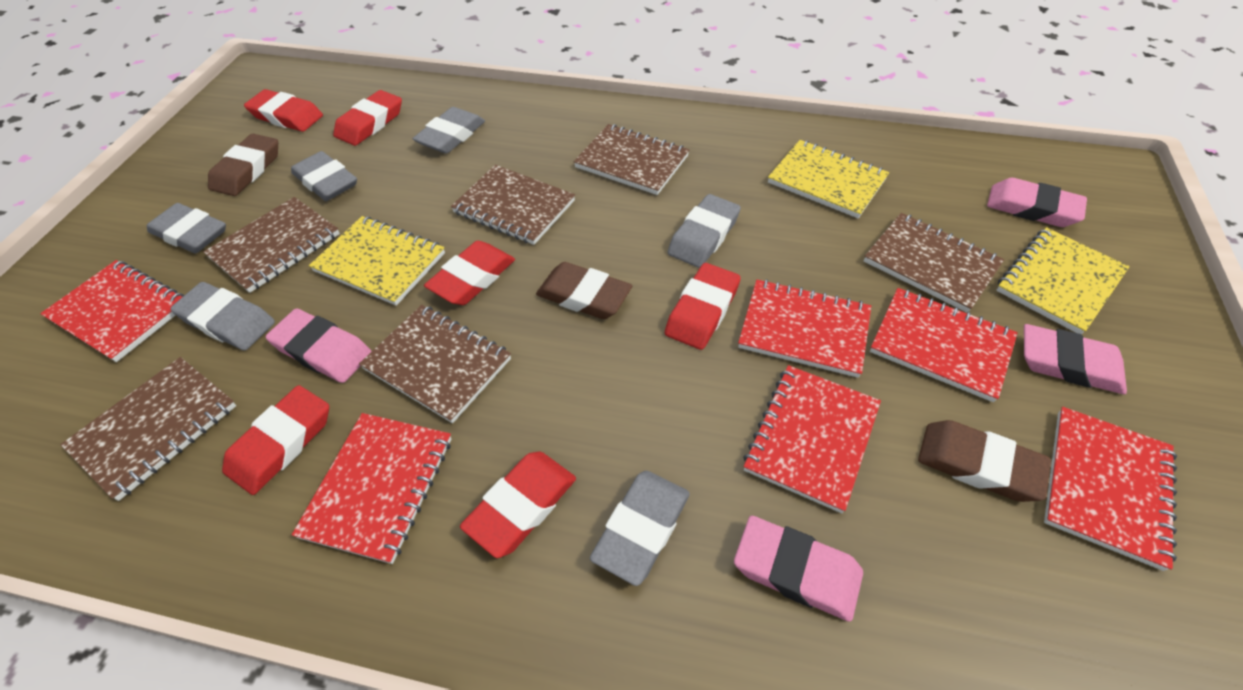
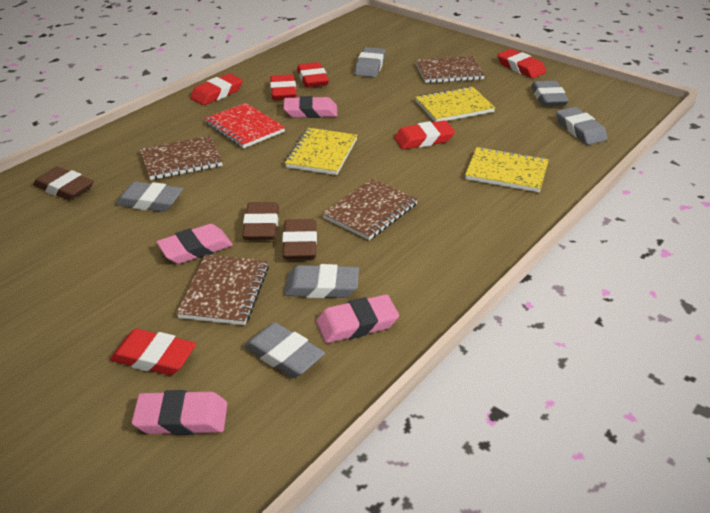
brown notebook: [60,357,236,501] [203,197,340,293] [359,305,511,423] [451,165,575,245] [574,124,689,195] [864,213,1004,312] = 6 -> [140,136,223,180] [176,255,269,325] [322,179,418,240] [416,56,485,83] = 4
red notebook: [40,260,184,362] [292,413,451,564] [738,279,871,378] [743,365,881,513] [870,288,1018,402] [1044,407,1177,571] = 6 -> [205,103,285,148] = 1

